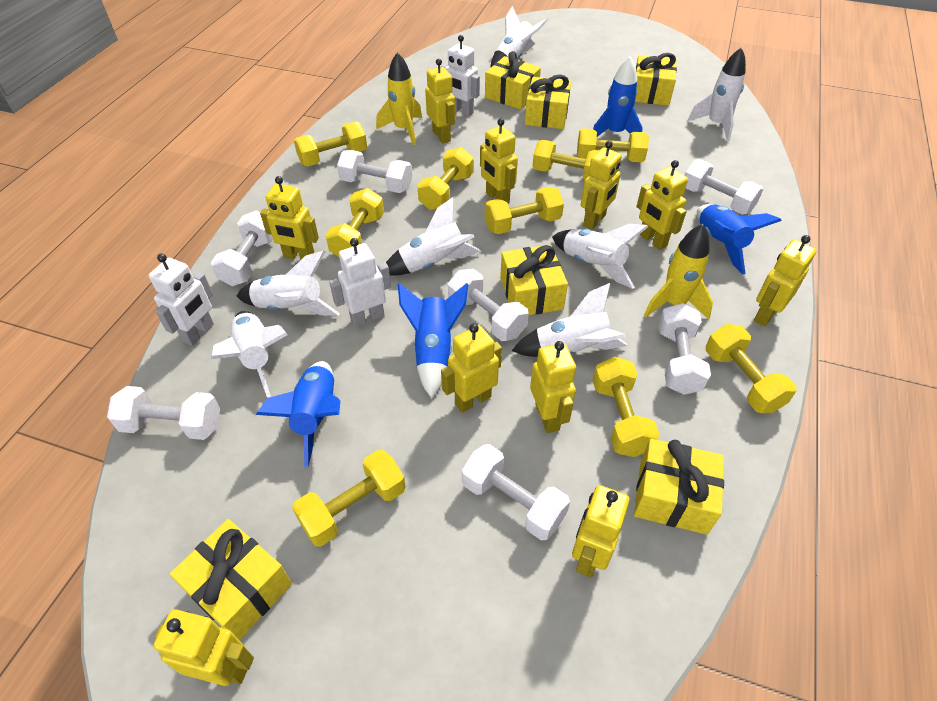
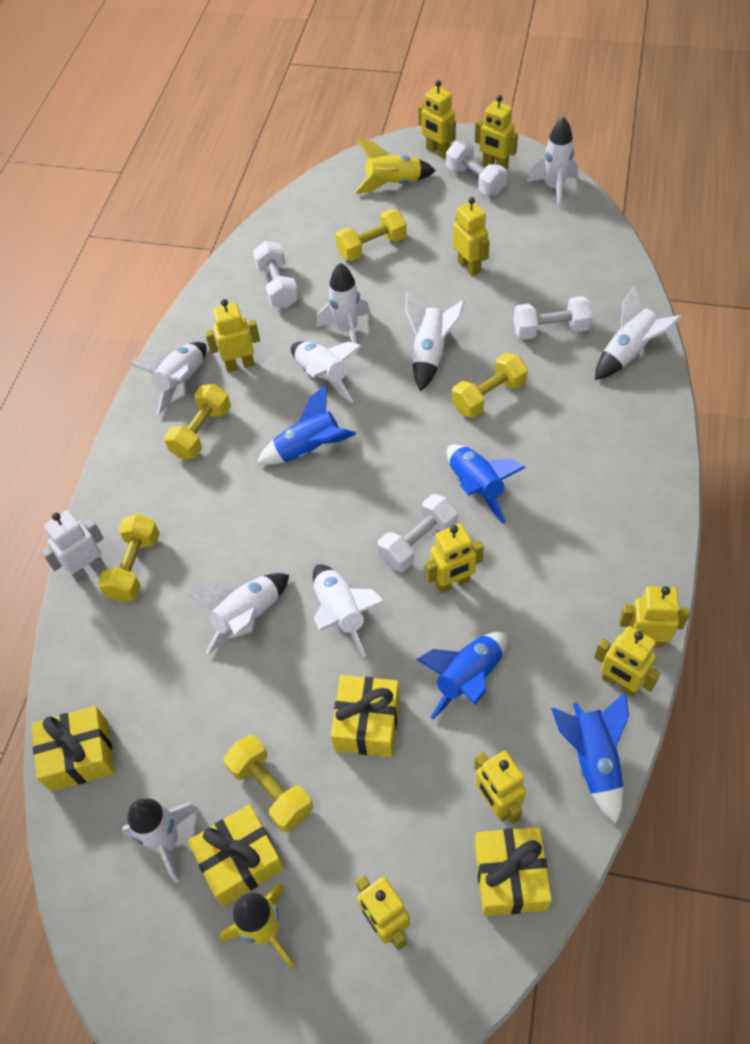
white dumbbell: [107,386,220,440] [211,211,273,286] [337,150,412,193] [448,269,529,341] [462,444,570,540] [658,303,711,395] [685,159,763,214] = 7 -> [253,241,299,308] [378,494,458,572] [446,141,507,195] [514,296,593,340] = 4
white robot: [149,254,214,346] [329,238,391,327] [441,35,480,117] = 3 -> [41,510,104,582] = 1
white rocket: [211,311,287,397] [237,251,340,316] [386,197,480,276] [491,6,549,67] [512,283,627,357] [552,224,649,289] [688,47,746,141] = 7 -> [122,798,199,884] [129,342,207,415] [187,573,289,654] [291,341,362,403] [313,564,385,657] [316,263,370,354] [406,293,465,392] [527,116,578,208] [595,286,682,380] = 9
yellow dumbbell: [292,450,406,547] [294,122,367,166] [326,188,384,257] [417,147,474,210] [485,187,564,234] [532,140,599,179] [577,129,649,162] [593,357,660,457] [706,324,797,413] = 9 -> [98,514,160,602] [164,384,231,459] [224,735,313,832] [335,209,407,261] [452,353,528,418] = 5
yellow gift: [170,519,292,640] [485,51,541,109] [500,245,568,315] [525,75,571,129] [634,438,724,535] [635,53,677,106] = 6 -> [32,706,115,792] [188,804,284,906] [331,675,400,757] [475,827,552,916] = 4
yellow robot: [153,609,254,686] [260,176,319,260] [425,59,455,143] [441,324,502,413] [480,118,518,204] [530,341,576,433] [572,485,630,578] [581,141,622,230] [636,160,688,250] [754,235,817,327] = 10 -> [205,299,260,372] [356,875,410,951] [418,80,456,159] [425,524,484,593] [453,197,490,276] [474,751,526,824] [475,95,518,170] [594,626,661,697] [619,586,689,648] = 9

